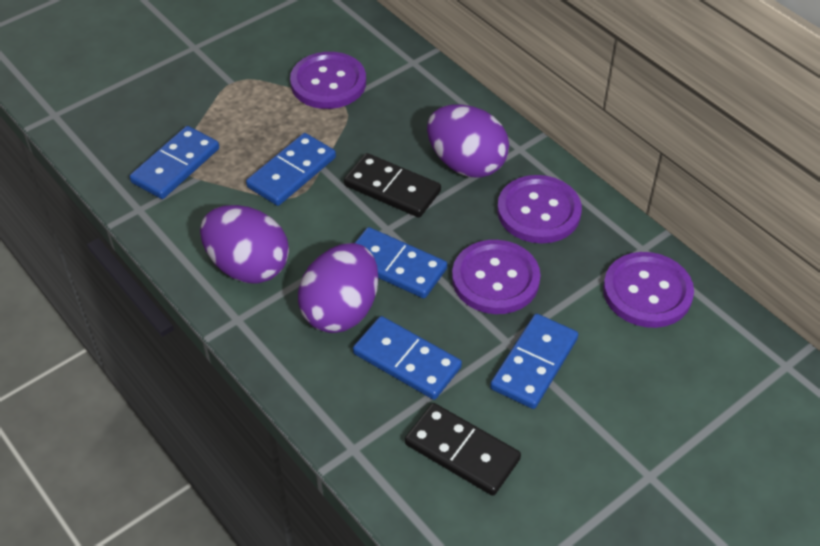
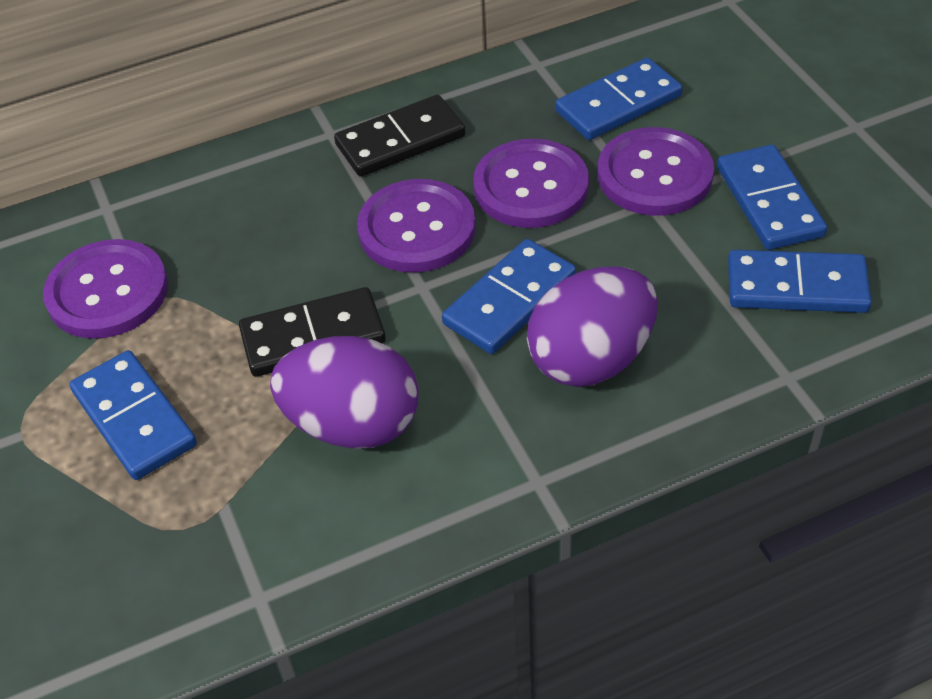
purple egg: [200,205,289,284] [298,243,378,333] [427,104,509,178] = 3 -> [270,336,419,449] [527,267,658,387] = 2

